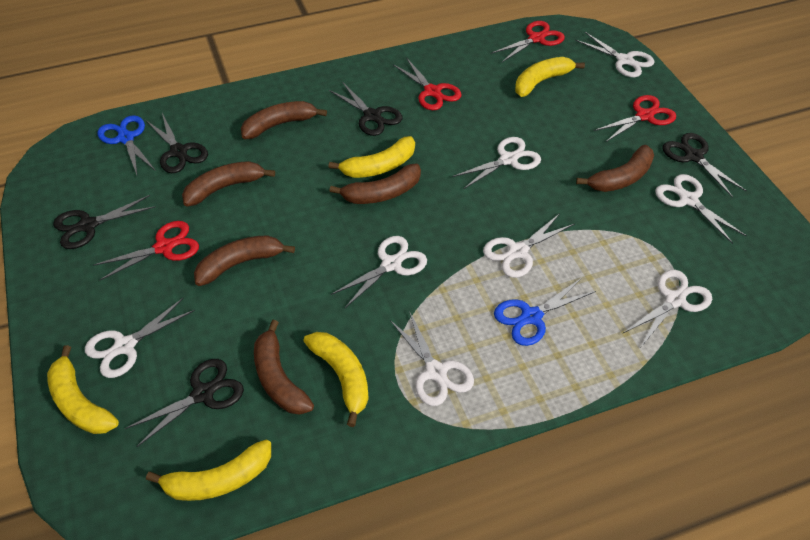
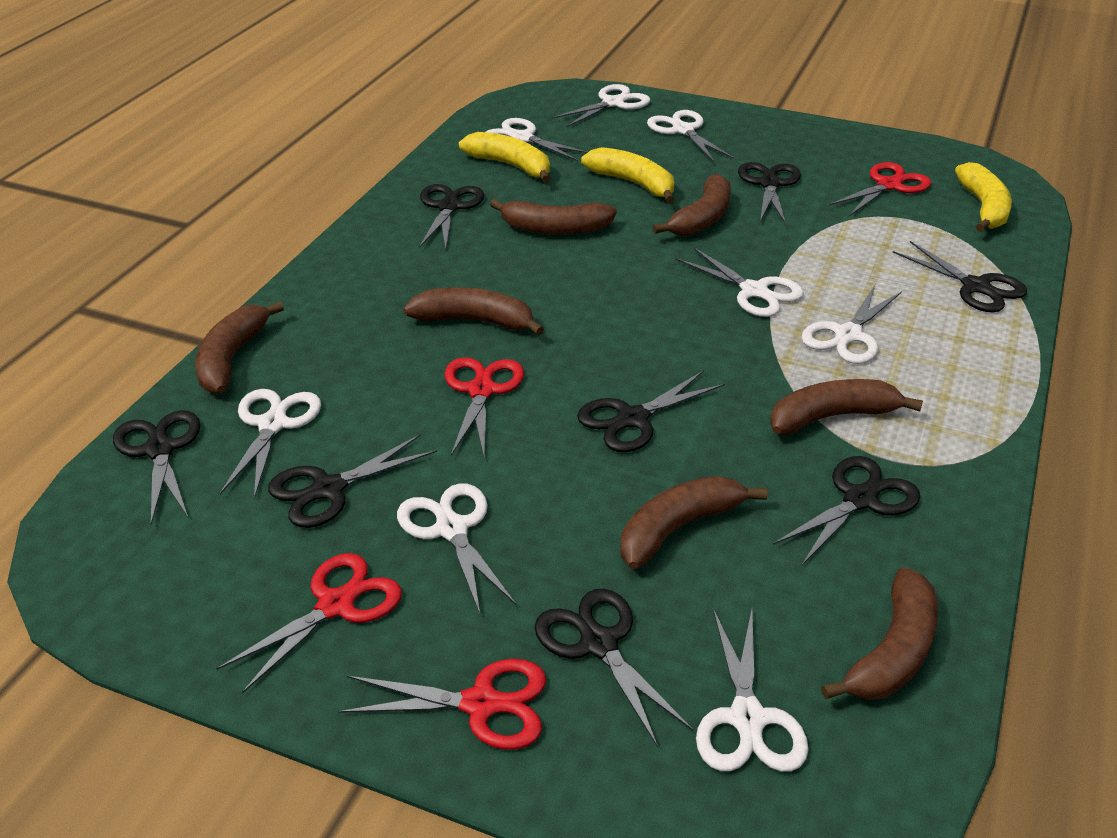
black scissors: [53,195,156,249] [125,359,244,447] [146,113,208,173] [329,82,402,136] [663,133,747,198] = 5 -> [113,410,201,524] [268,434,437,528] [419,184,484,250] [534,588,693,747] [577,370,725,452] [738,162,801,225] [773,456,920,565] [893,241,1027,312] = 8
blue scissors: [97,115,156,175] [494,278,596,346] = 2 -> none = 0
brown banana: [182,161,275,207] [194,235,295,286] [241,101,327,139] [254,320,314,415] [329,164,421,204] [576,145,654,192] = 6 -> [195,301,284,394] [404,287,544,336] [490,199,617,235] [621,476,767,569] [653,174,731,236] [770,379,923,435] [821,567,938,700] = 7
yellow banana: [47,345,119,434] [146,440,271,501] [304,332,369,427] [329,136,415,178] [515,57,585,97] = 5 -> [459,132,550,183] [581,147,674,203] [955,162,1012,232] = 3

